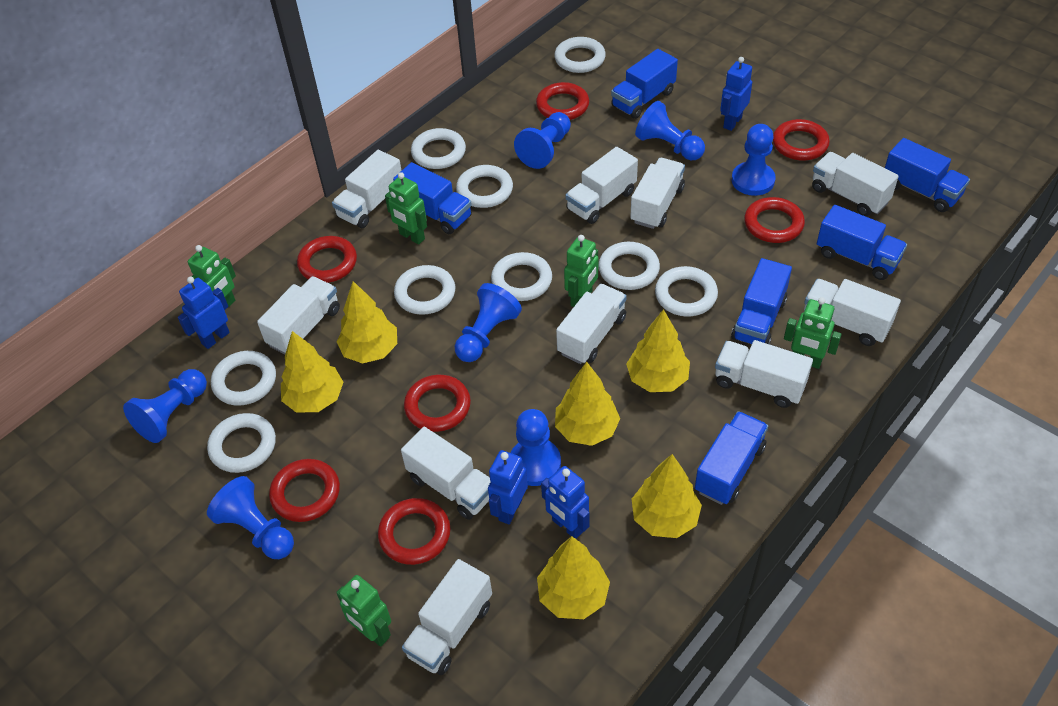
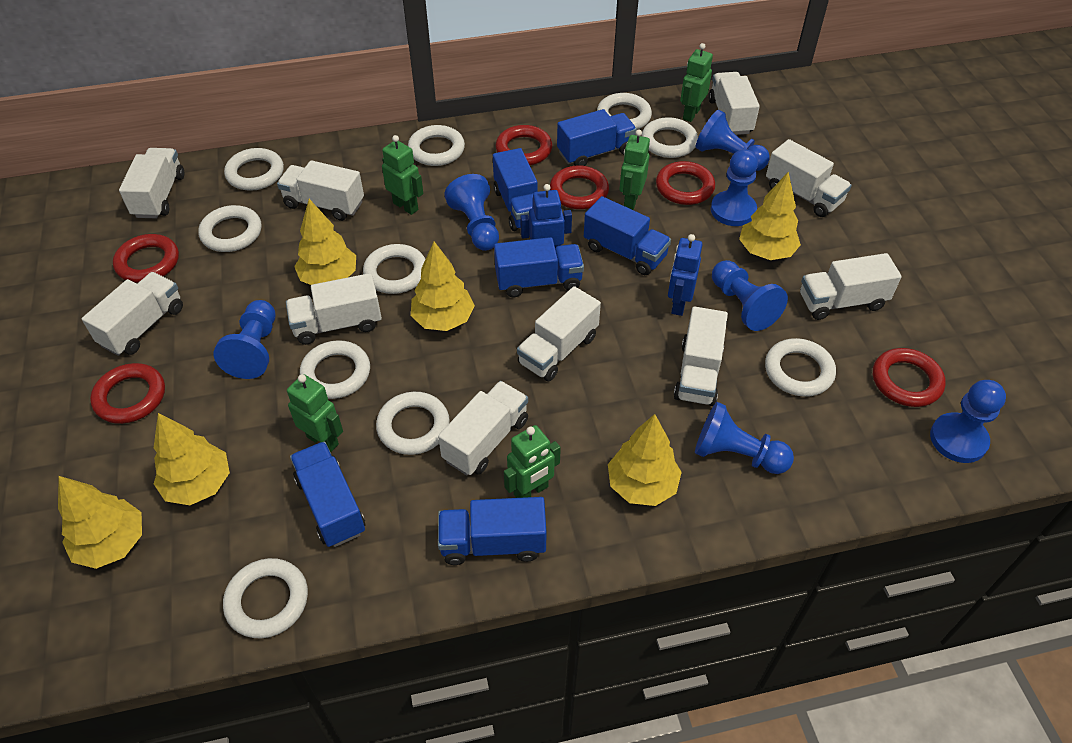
blue robot: [178,277,230,349] [488,450,528,524] [541,466,590,539] [720,57,752,131] = 4 -> [520,184,572,249] [668,234,703,316] = 2
red ring: [269,459,340,522] [297,236,357,283] [378,498,450,565] [404,375,471,432] [536,82,589,120] [744,197,805,243] [773,119,830,161] = 7 -> [90,363,165,424] [113,234,179,283] [496,125,552,165] [550,166,609,209] [656,161,715,205] [873,348,946,407] = 6
white ring: [207,413,276,473] [211,351,276,406] [394,265,455,315] [411,128,466,169] [456,165,513,208] [491,252,552,301] [554,37,606,73] [598,242,660,290] [655,266,718,317] = 9 -> [198,205,262,252] [223,558,308,638] [224,148,284,191] [300,340,370,399] [363,244,425,294] [376,392,450,455] [408,125,465,166] [597,93,652,129] [641,117,698,158] [765,338,836,397] = 10

